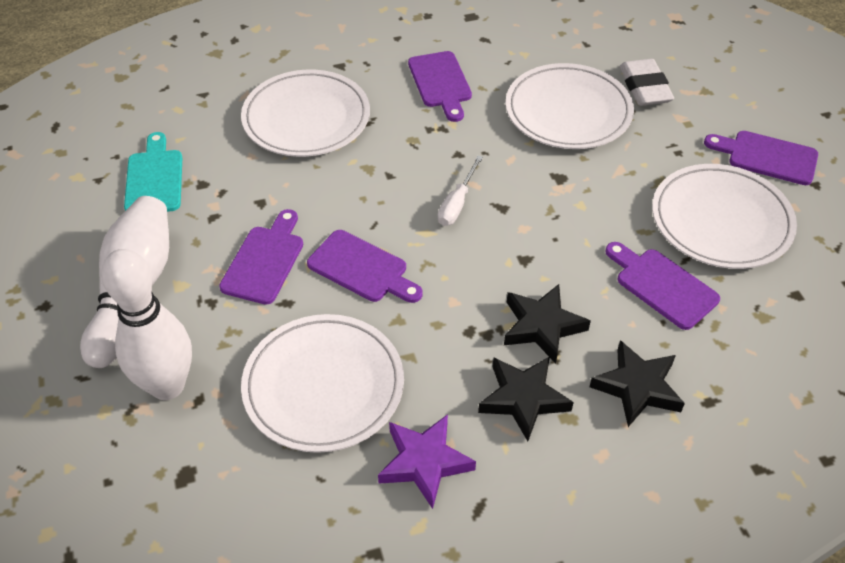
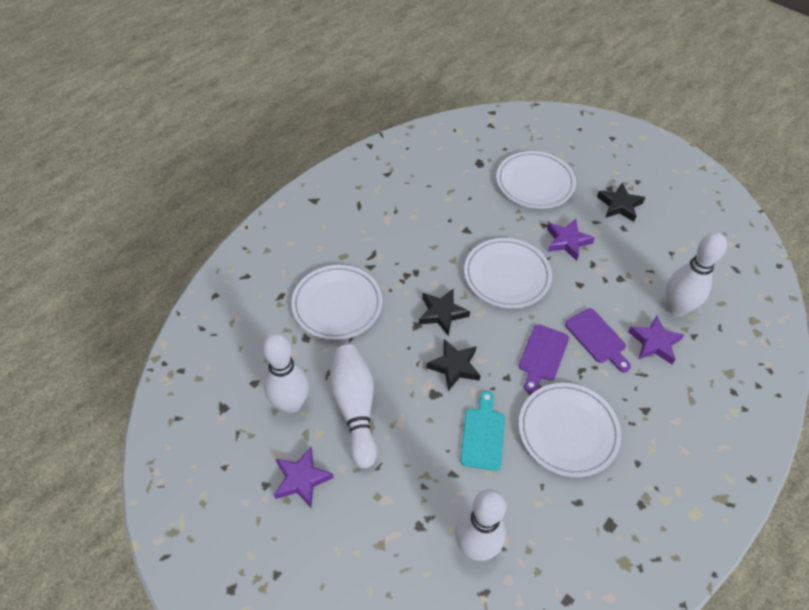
purple cutting board: [219,209,303,305] [307,230,423,303] [408,51,472,122] [605,242,720,330] [704,131,818,185] = 5 -> [519,324,569,393] [565,308,631,373] = 2
purple star: [378,414,476,509] = 1 -> [274,447,334,508] [547,219,595,261] [628,315,684,364] = 3
white bowling pin: [80,196,169,368] [101,249,192,400] = 2 -> [262,333,309,413] [330,345,377,468] [455,489,506,561] [666,232,727,316] = 4
white eraser: [620,59,674,106] = 1 -> none = 0
white screwdriver: [438,155,483,226] = 1 -> none = 0

